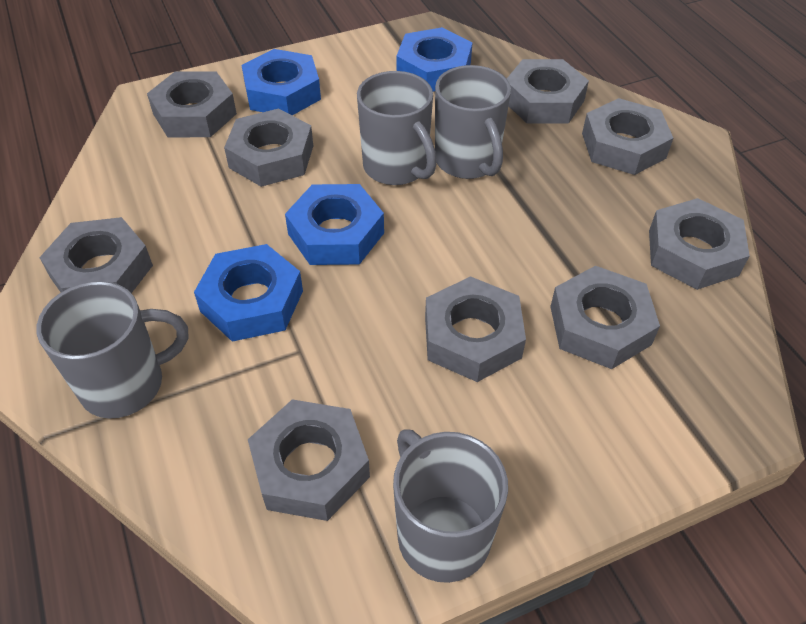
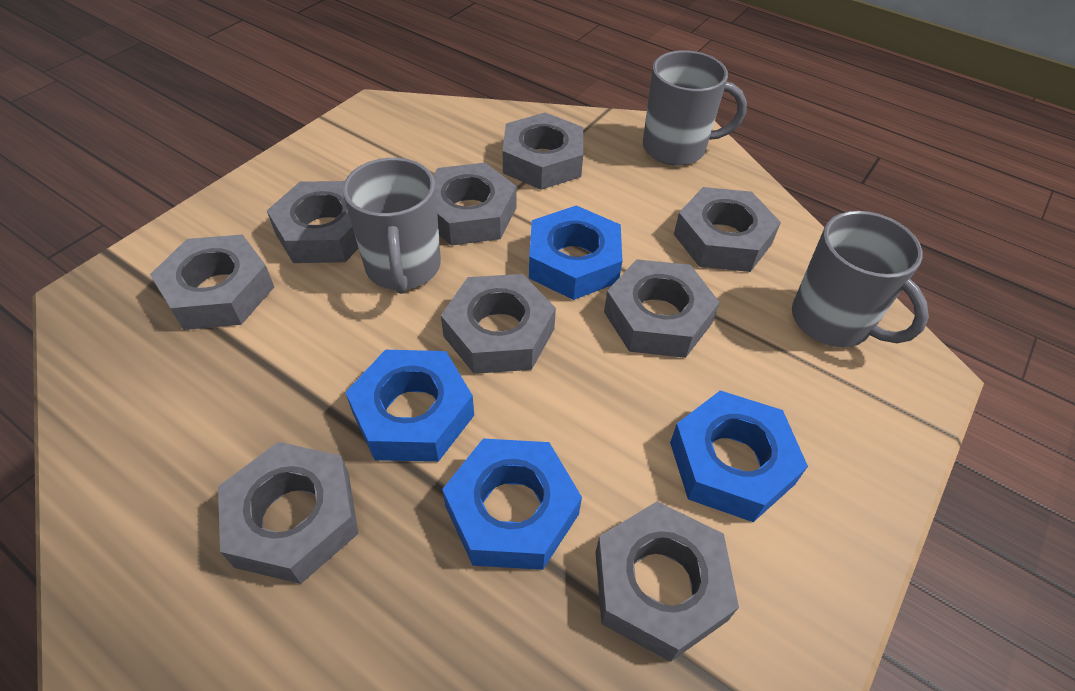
grey mug: [37,281,188,418] [357,71,437,185] [393,429,508,583] [435,65,511,179] = 4 -> [343,158,441,294] [643,50,747,166] [792,211,929,347] = 3

